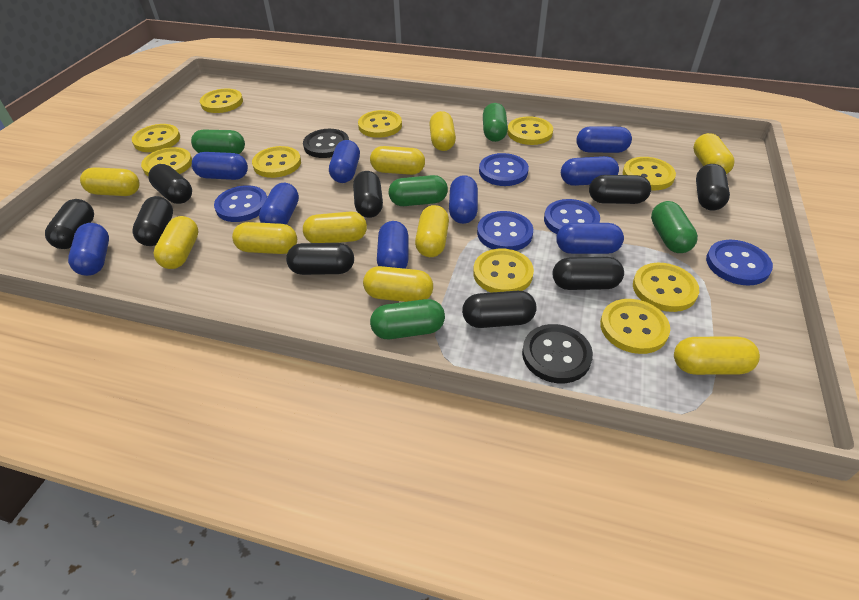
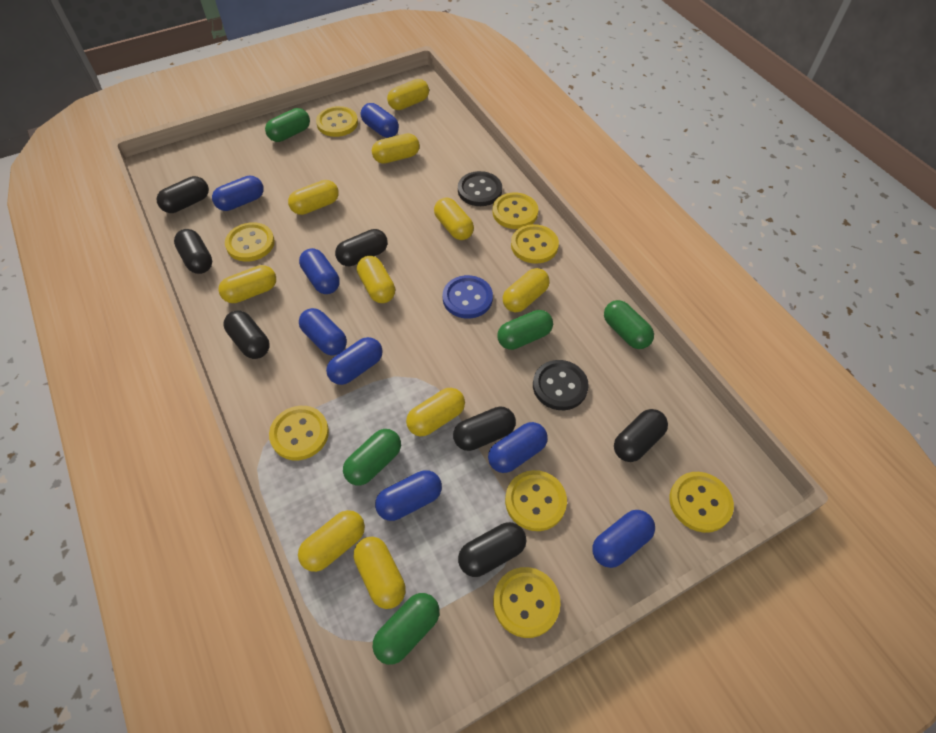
black capsule: [45,199,94,249] [132,196,173,246] [148,164,192,204] [286,243,354,275] [353,171,383,218] [462,291,537,328] [553,257,624,290] [589,175,651,204] [696,164,730,211] = 9 -> [156,176,209,213] [174,229,212,274] [224,310,270,359] [335,229,388,266] [453,406,516,451] [458,522,526,577] [614,409,668,462] = 7
blue button: [214,185,267,222] [477,211,533,251] [479,153,529,186] [544,199,600,234] [706,240,773,286] = 5 -> [443,275,493,319] = 1
blue capsule: [68,223,109,276] [192,152,248,180] [259,183,299,225] [329,140,360,183] [377,221,409,269] [449,175,478,224] [556,223,624,254] [561,156,619,186] [576,126,632,153] = 9 -> [212,175,264,211] [299,248,340,294] [299,308,347,355] [326,337,383,385] [361,103,399,138] [375,470,442,521] [488,422,548,473] [592,510,655,568] = 8
yellow button: [132,124,180,152] [141,147,192,176] [200,88,243,113] [252,146,301,178] [358,110,402,138] [473,248,534,293] [507,116,553,145] [600,299,670,354] [623,157,676,190] [633,263,699,312] = 10 -> [225,222,275,262] [269,406,329,460] [316,106,358,137] [492,193,538,229] [493,567,561,638] [505,470,567,531] [511,224,559,264] [670,472,734,533] = 8

